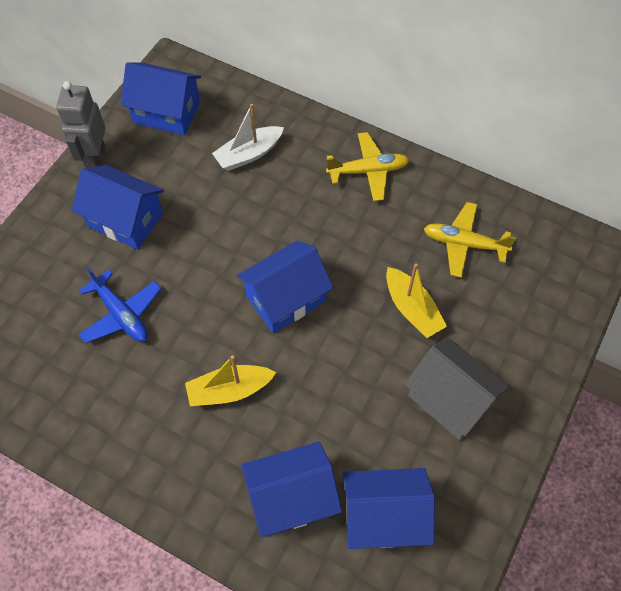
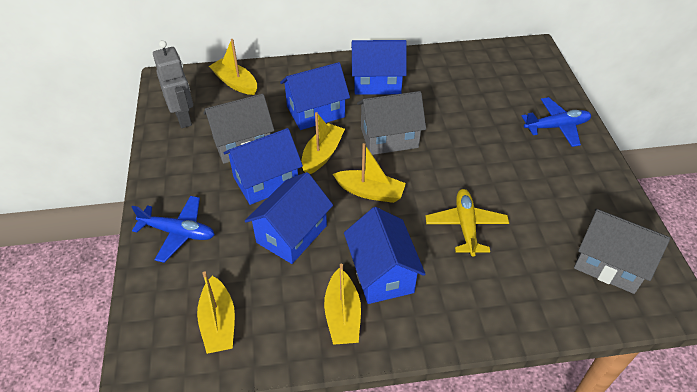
blue plane: [79,267,161,343] = 1 -> [132,196,215,263] [522,97,591,147] = 2
grey house: [405,338,510,440] = 1 -> [203,94,274,164] [357,91,426,155] [574,209,670,294] = 3
white boat: [212,104,284,171] = 1 -> none = 0
yellow boat: [185,355,276,406] [386,264,447,338] = 2 -> [197,271,235,354] [209,39,257,95] [301,112,345,174] [324,264,361,345] [333,143,406,203] = 5
yellow plane: [326,132,409,201] [424,202,516,278] = 2 -> [426,189,509,257] = 1

